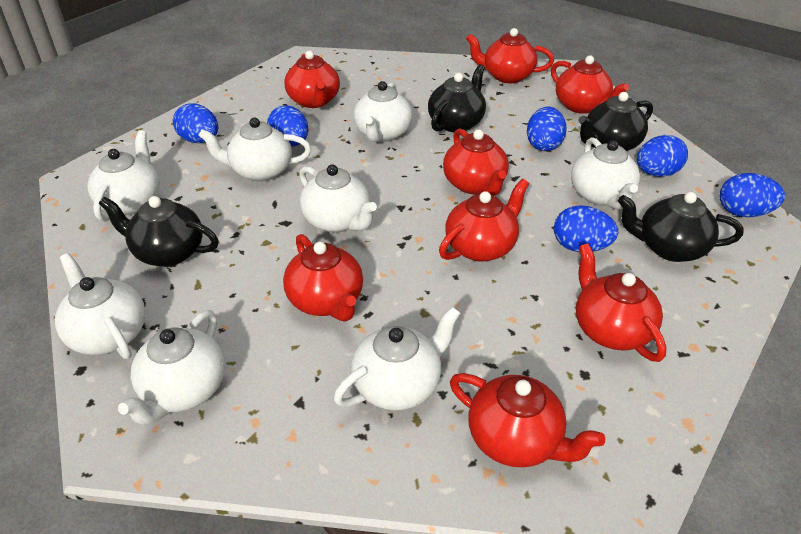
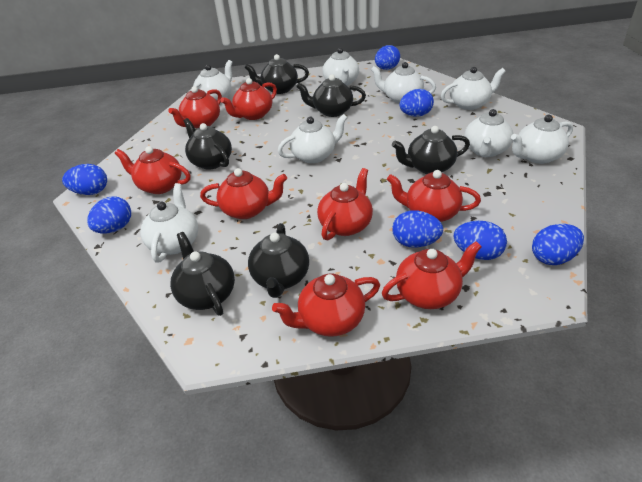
black teapot: [99,196,219,267] [428,64,486,132] [579,92,653,151] [618,192,743,262] = 4 -> [170,232,235,316] [184,118,232,170] [245,54,309,94] [248,223,309,298] [296,74,366,117] [392,126,470,174] = 6
blue egg: [173,103,218,143] [267,105,309,147] [527,107,567,151] [554,205,618,252] [637,135,688,177] [720,173,785,217] = 6 -> [62,164,107,195] [87,196,131,234] [375,45,400,70] [392,210,443,248] [400,89,434,117] [454,221,507,260] [532,224,584,265] = 7

